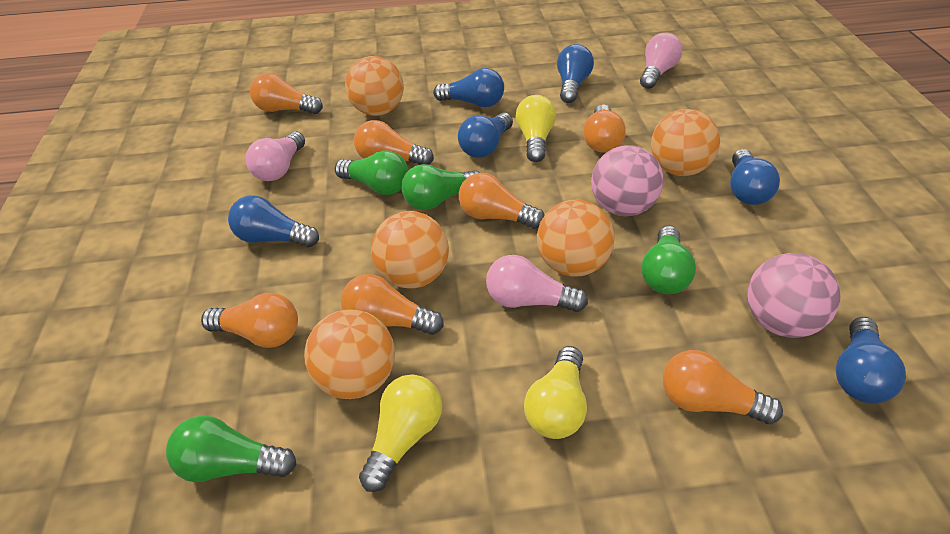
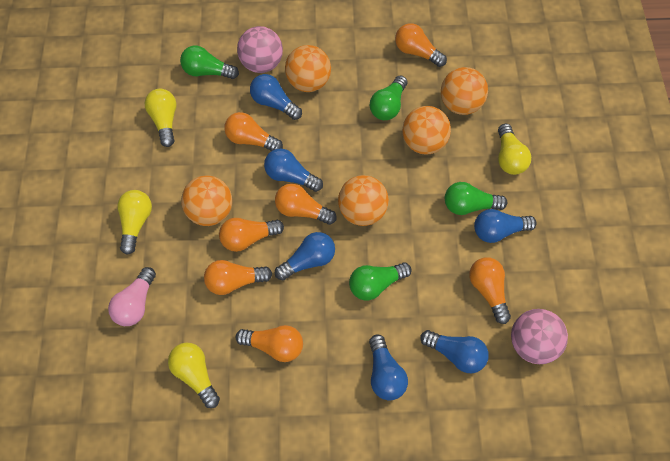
pink light bulb: [246,132,305,181] [486,255,588,312] [640,33,682,89] = 3 -> [108,267,156,326] = 1
yellow light bulb: [359,375,442,492] [516,95,556,162] [524,346,587,439] = 3 -> [117,190,152,255] [145,89,177,147] [168,343,220,408] [498,124,531,175] = 4

